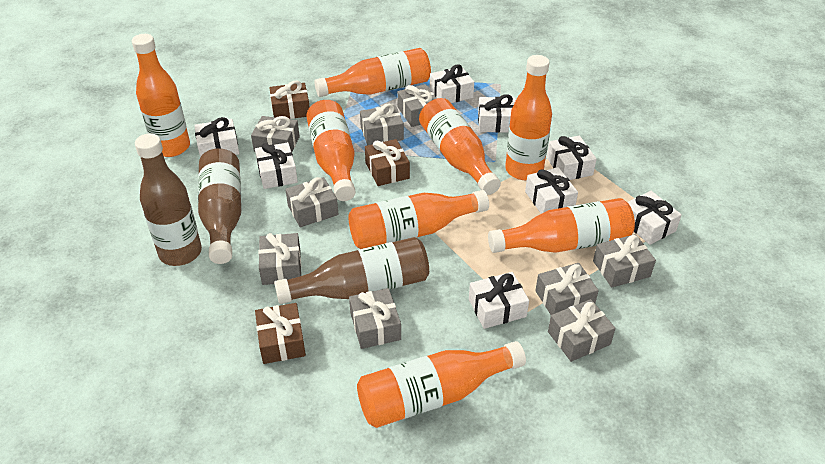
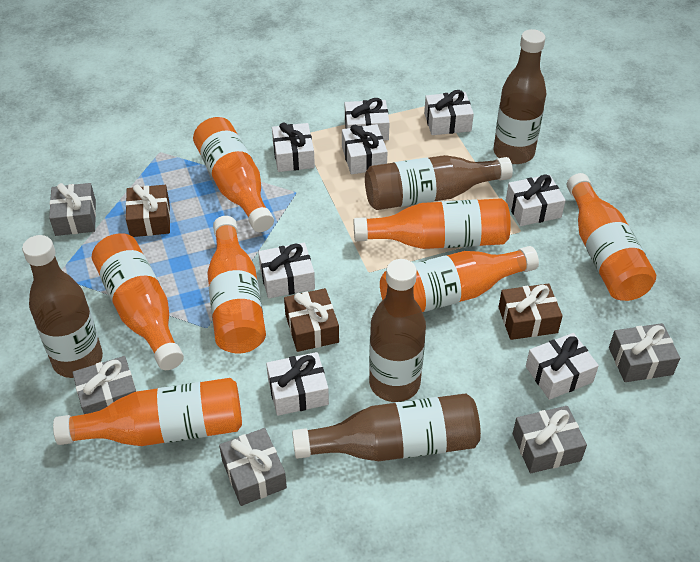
brown bottle: [135,133,202,266] [198,148,241,264] [274,237,429,304] = 3 -> [22,235,103,378] [292,393,481,461] [365,155,513,210] [369,259,426,402] [494,29,546,164] = 5
grey gift: [251,116,300,152] [259,233,301,285] [285,177,339,227] [349,288,401,349] [360,103,404,145] [397,84,437,127] [535,263,599,315] [548,299,616,362] [593,234,656,287] = 9 -> [49,183,96,236] [72,356,136,414] [219,428,287,506] [513,406,587,473] [609,323,680,382] = 5
orange bottle: [132,34,190,157] [306,100,356,201] [315,48,431,97] [348,190,489,249] [357,341,526,428] [419,98,501,195] [488,198,635,253] [505,55,552,180] = 8 -> [53,378,242,446] [92,233,184,370] [193,117,274,232] [207,216,266,354] [353,198,511,249] [380,246,539,312] [567,173,656,301] = 7

